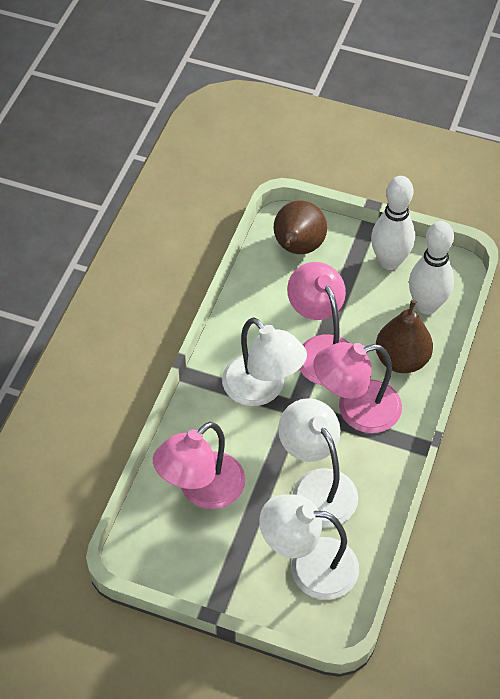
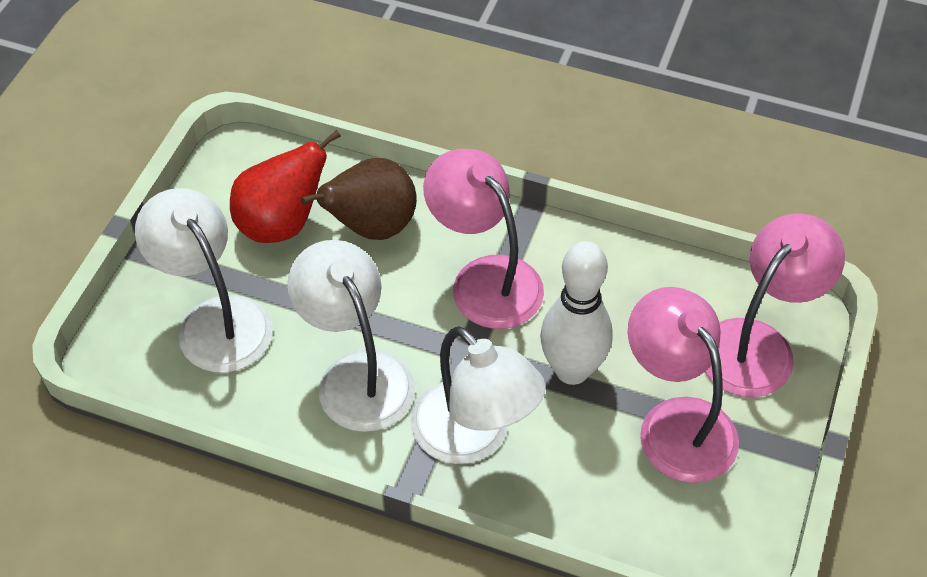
brown pear: [274,201,327,254] [376,300,433,373] = 2 -> [301,158,417,240] = 1
red pear: none = 0 -> [230,130,341,243] = 1
white bowling pin: [371,176,415,270] [409,221,454,314] = 2 -> [540,241,613,385] = 1

